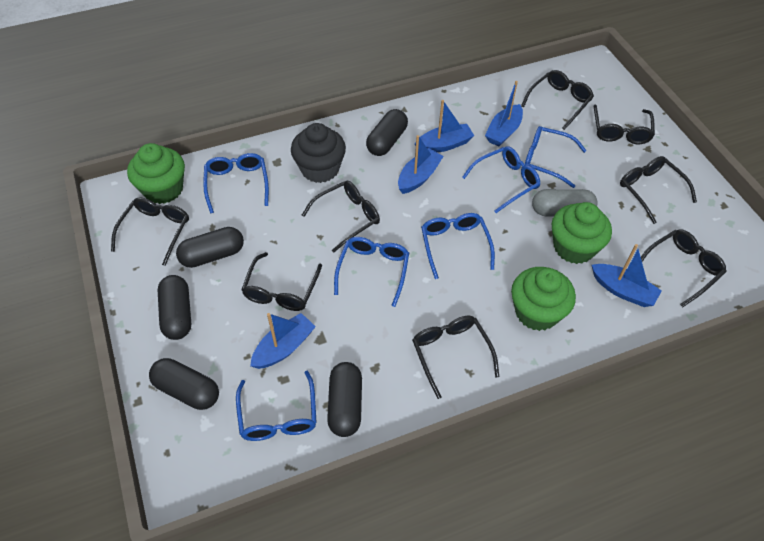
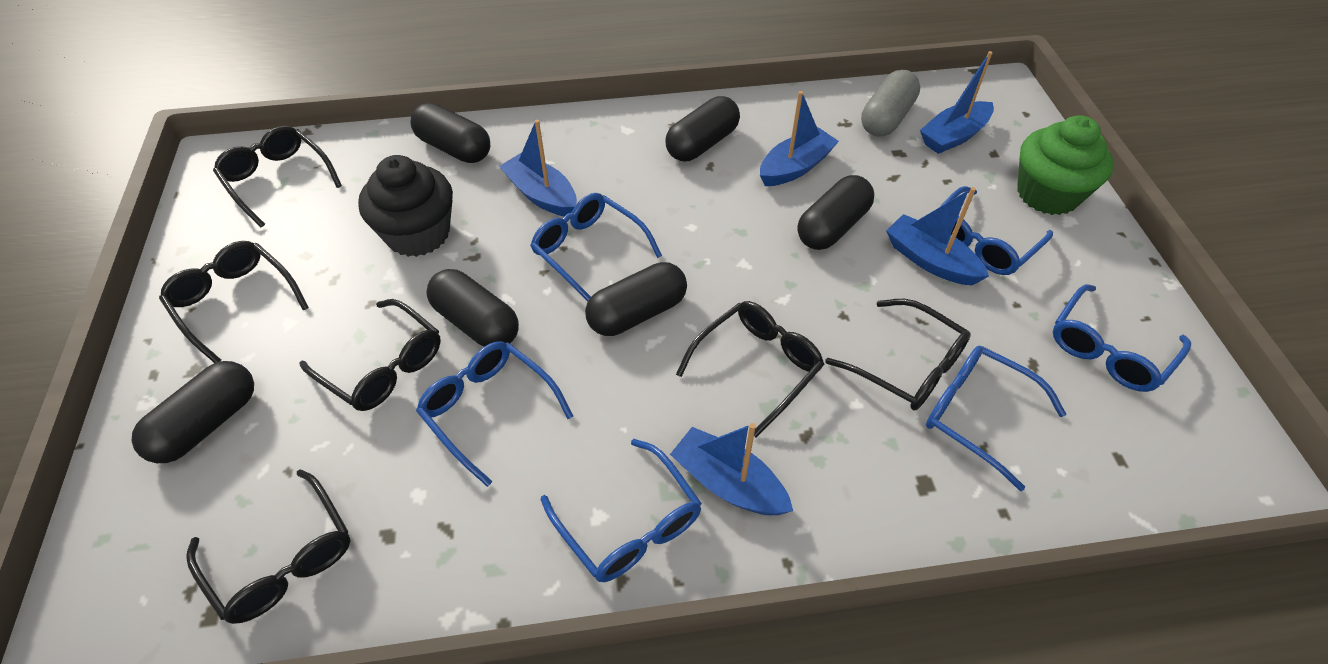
black capsule: [149,358,219,410] [158,275,191,340] [176,227,244,268] [327,362,362,437] [366,109,408,156] = 5 -> [131,361,254,463] [410,103,490,163] [426,269,519,347] [585,262,687,336] [665,96,740,161] [797,175,874,250] = 6
black glasses: [111,197,189,266] [241,252,322,311] [302,181,380,252] [412,315,499,399] [521,70,594,130] [594,105,655,144] [620,156,697,224] [641,229,727,307] = 8 -> [159,241,309,363] [186,469,351,624] [213,126,342,228] [299,299,441,411] [676,301,825,437] [825,299,971,411] = 6
green cupcake: [127,143,185,204] [511,267,576,331] [552,202,612,264] = 3 -> [1017,115,1113,215] = 1

